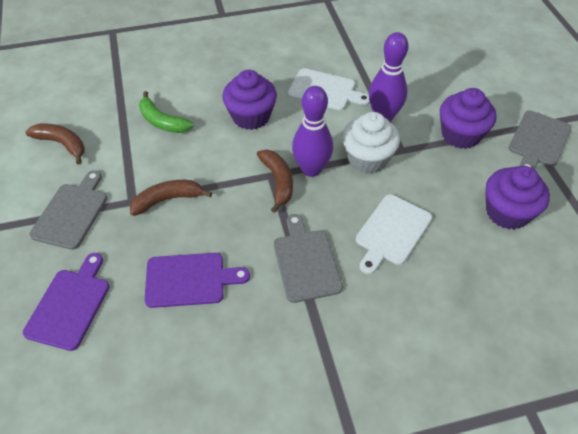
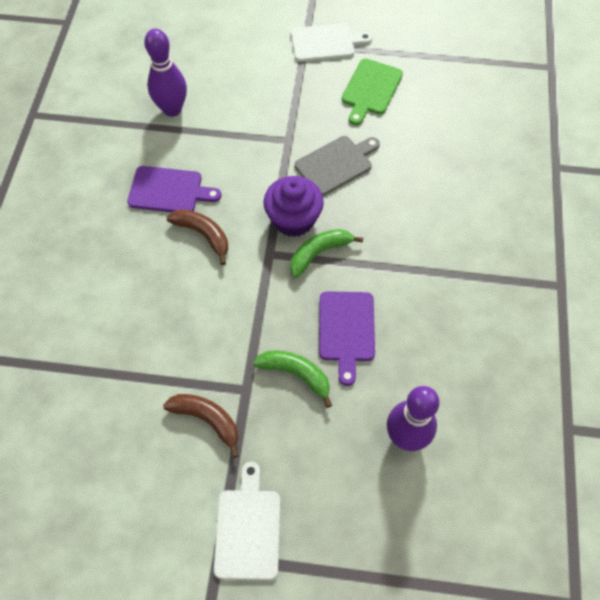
brown banana: [26,123,85,165] [130,180,212,216] [257,149,293,213] = 3 -> [163,394,239,458] [167,209,228,265] = 2
green banana: [139,91,194,133] = 1 -> [253,350,332,408] [290,229,363,278] = 2
green cutting board: none = 0 -> [342,59,403,125] = 1
grey cutting board: [29,170,107,250] [274,214,343,303] [509,111,571,170] = 3 -> [295,136,380,196] = 1
purple cupcake: [223,70,277,130] [440,88,496,149] [485,166,550,230] = 3 -> [264,176,324,237] = 1
white cupcake: [342,112,400,174] = 1 -> none = 0

